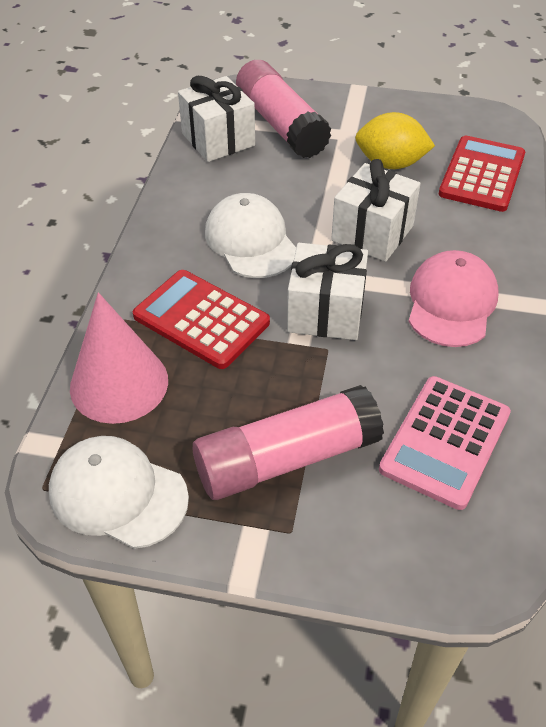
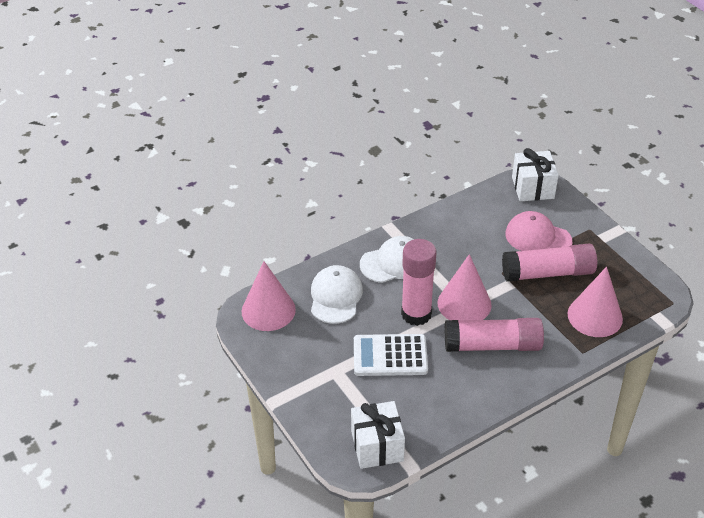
pink calculator: [379,376,511,510] = 1 -> none = 0
pink cone: [70,292,168,424] = 1 -> [242,261,296,331] [437,254,492,320] [568,267,623,337] = 3
pink glue stick: [193,385,384,500] [236,60,331,158] = 2 -> [401,239,437,326] [445,318,544,352] [502,244,597,282] = 3
red calculator: [133,270,270,369] [439,136,525,212] = 2 -> none = 0
white calculator: none = 0 -> [354,334,428,376] = 1
white gift: [178,76,255,162] [287,243,368,340] [331,159,421,262] = 3 -> [351,401,405,469] [512,148,559,201] = 2
yellow lemon: [355,112,435,169] = 1 -> none = 0

